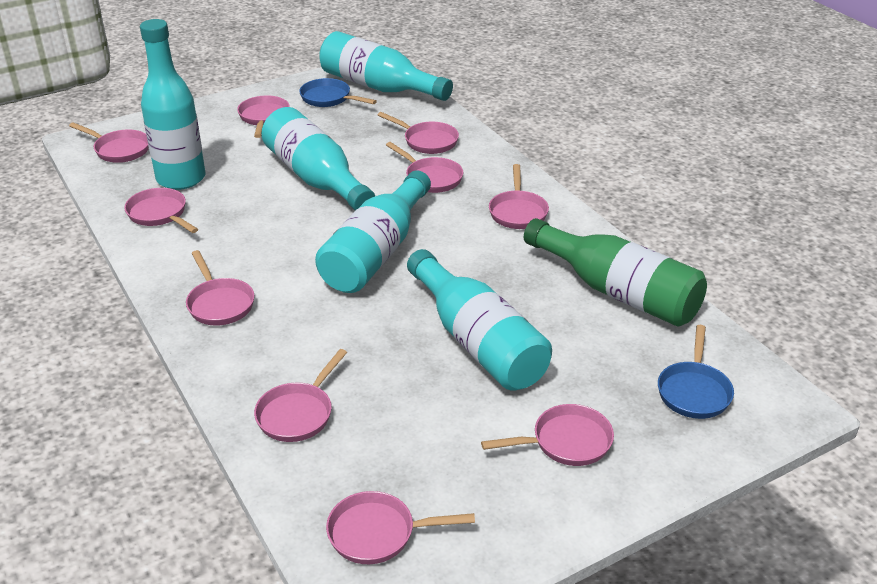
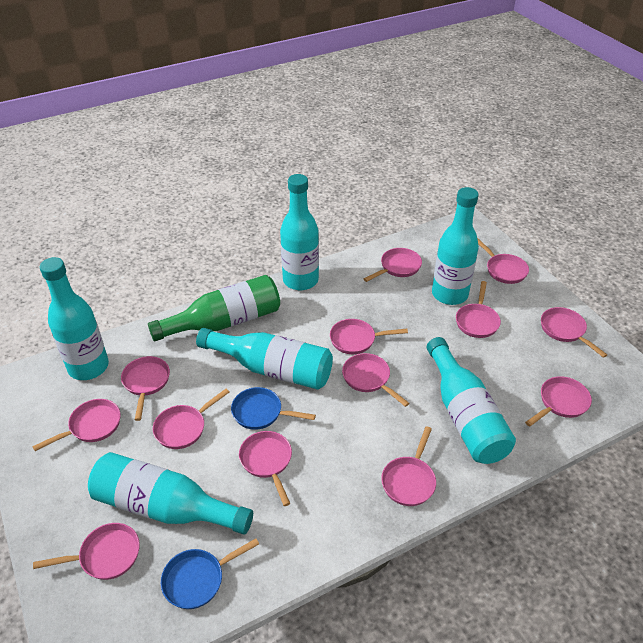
pink pan: [69,122,149,163] [124,188,198,233] [186,250,254,325] [237,95,290,138] [254,349,347,442] [326,491,475,564] [378,112,459,154] [386,142,463,193] [481,404,614,466] [489,164,549,229] = 10 -> [32,399,121,451] [33,523,140,580] [121,356,170,421] [153,388,229,449] [239,431,292,506] [330,319,408,354] [342,353,409,407] [364,248,422,282] [381,426,436,506] [456,281,501,338] [477,238,529,284] [525,376,592,426] [541,307,607,358] = 13
turquoise bottle: [140,19,205,190] [262,107,375,211] [315,170,431,293] [319,31,453,101] [407,249,552,390] = 5 -> [40,257,109,380] [88,452,253,534] [196,328,333,390] [280,174,319,290] [427,337,516,464] [432,187,479,305] = 6

